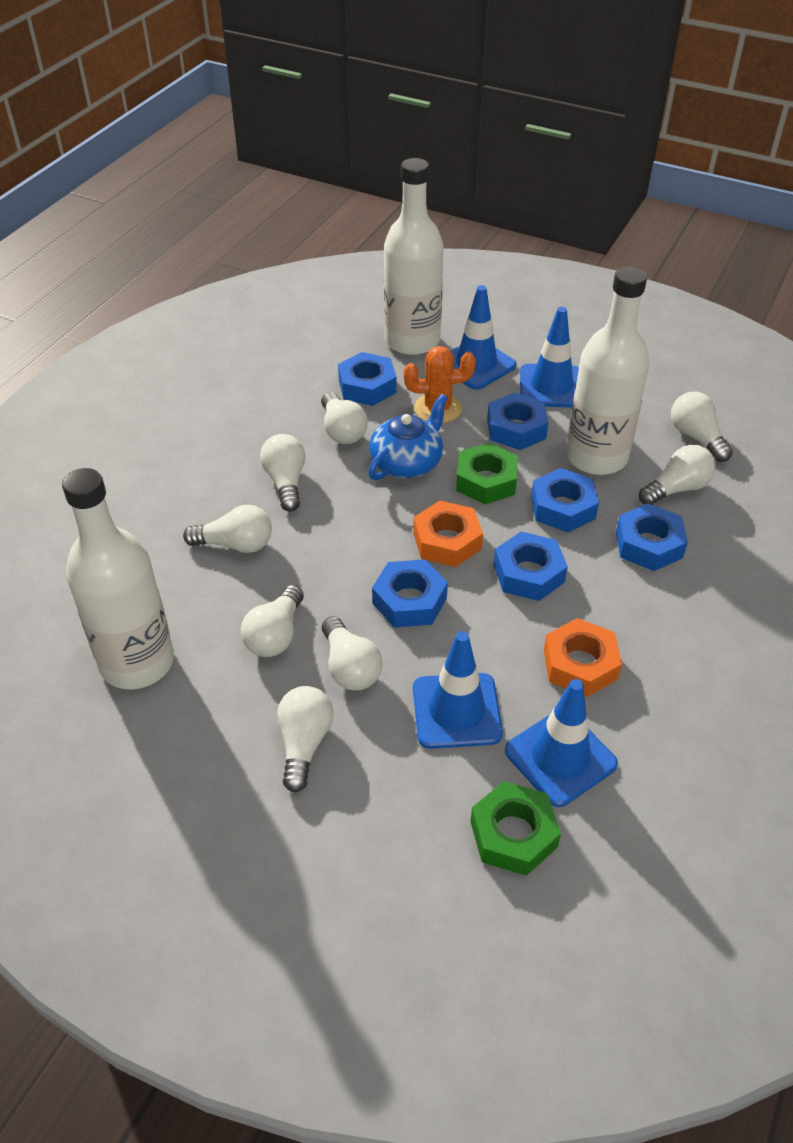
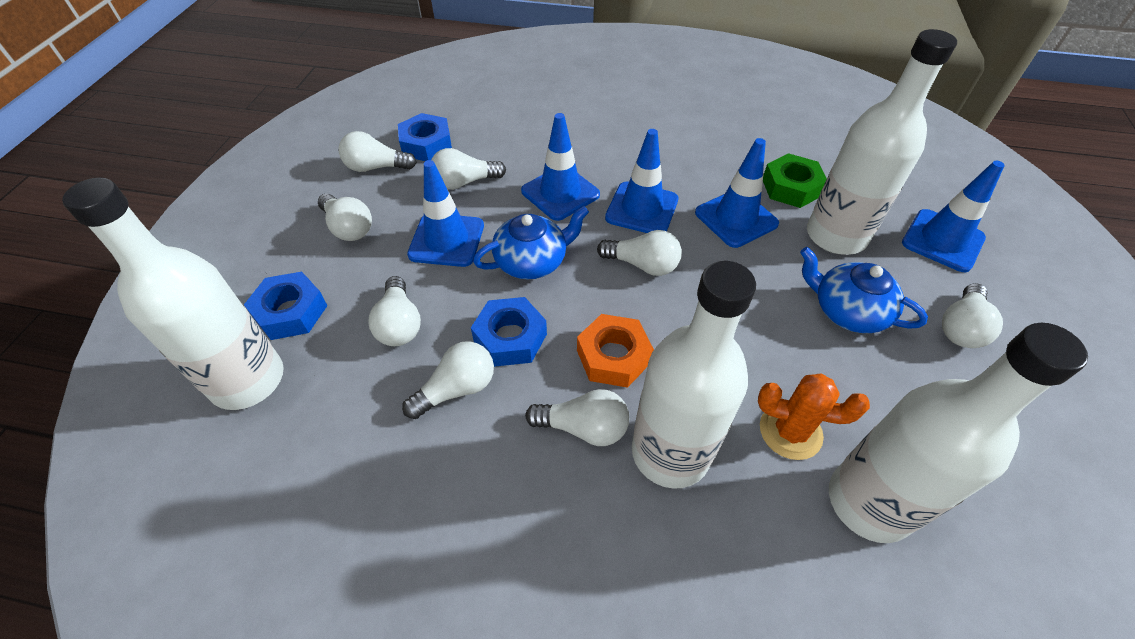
blue nut: [338,352,397,406] [372,559,448,628] [487,392,548,450] [494,532,568,601] [531,468,599,533] [616,503,688,571] = 6 -> [244,272,328,340] [398,113,452,161] [471,297,547,367] = 3
blue teapot: [368,394,448,480] = 1 -> [473,206,589,279] [800,247,928,333] = 2
blue traffic cone: [413,631,503,749] [451,285,517,390] [505,679,618,807] [520,307,579,408] = 4 -> [407,160,484,267] [521,113,600,221] [605,129,678,233] [695,138,779,248] [902,161,1005,272] = 5
green nut: [456,442,518,505] [471,781,561,876] = 2 -> [763,153,827,208] = 1
orange nut: [413,501,483,567] [544,618,622,697] = 2 -> [577,314,654,388] = 1
white bottle: [62,468,174,689] [384,158,444,355] [566,266,649,475] = 3 -> [62,178,284,410] [632,261,756,489] [807,29,957,255] [829,323,1088,543] = 4

